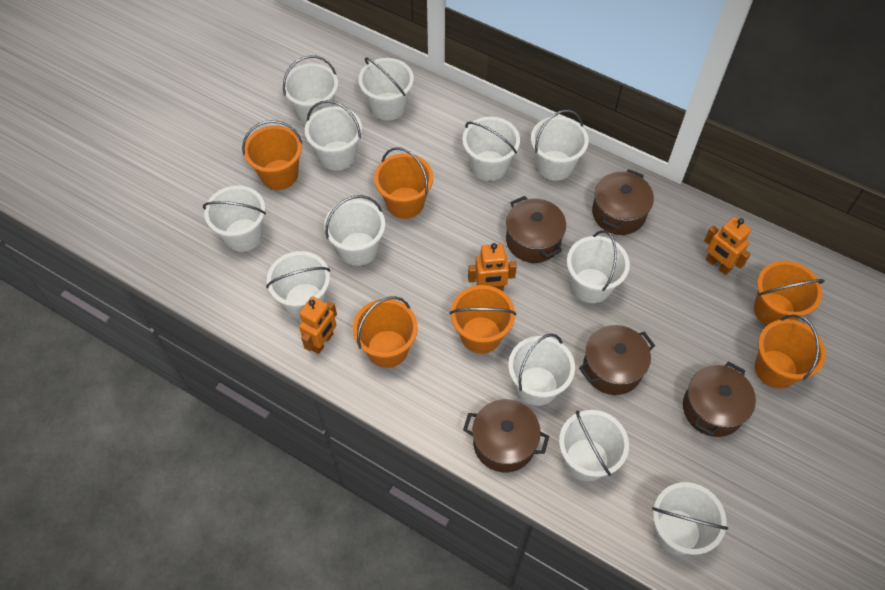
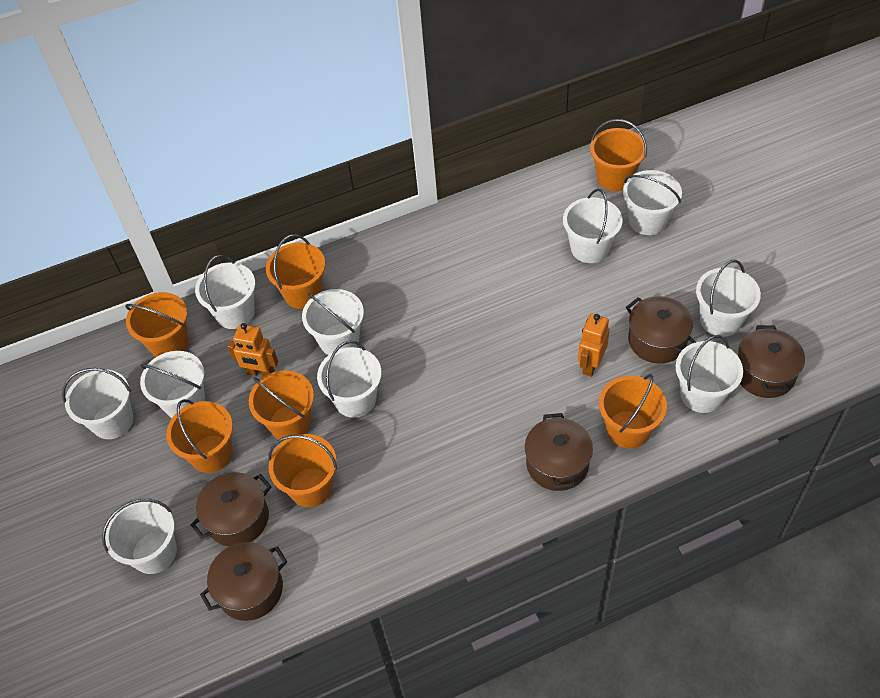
orange bucket: [242,120,302,190] [353,296,418,368] [374,147,433,219] [449,285,516,354] [754,261,825,326] [755,314,826,389] = 6 -> [125,292,189,357] [166,399,233,473] [249,371,314,441] [266,234,325,309] [268,434,337,507] [590,119,647,191] [599,374,667,448] = 7
orange robot: [299,297,337,354] [468,243,517,291] [704,217,751,275] = 3 -> [227,323,278,377] [578,314,610,377] = 2
white bucket: [203,186,266,252] [266,251,330,319] [282,55,338,124] [305,100,362,171] [324,195,385,266] [358,57,414,120] [462,117,520,181] [508,333,575,406] [531,110,589,181] [559,410,629,481] [567,230,630,303] [652,482,728,555] = 12 -> [62,368,133,439] [102,499,177,574] [140,351,205,418] [195,255,255,329] [302,289,364,355] [317,341,382,418] [563,189,623,263] [623,170,682,235] [676,335,743,413] [696,260,761,337] = 10

